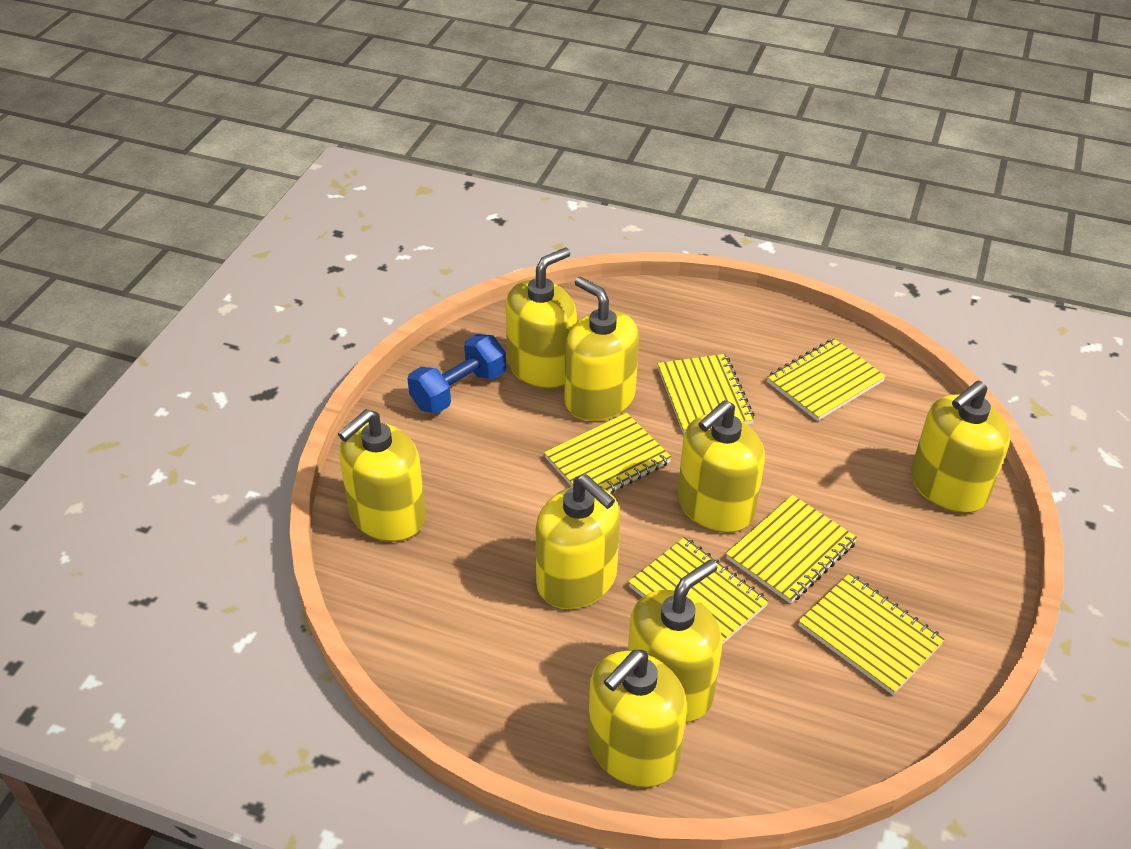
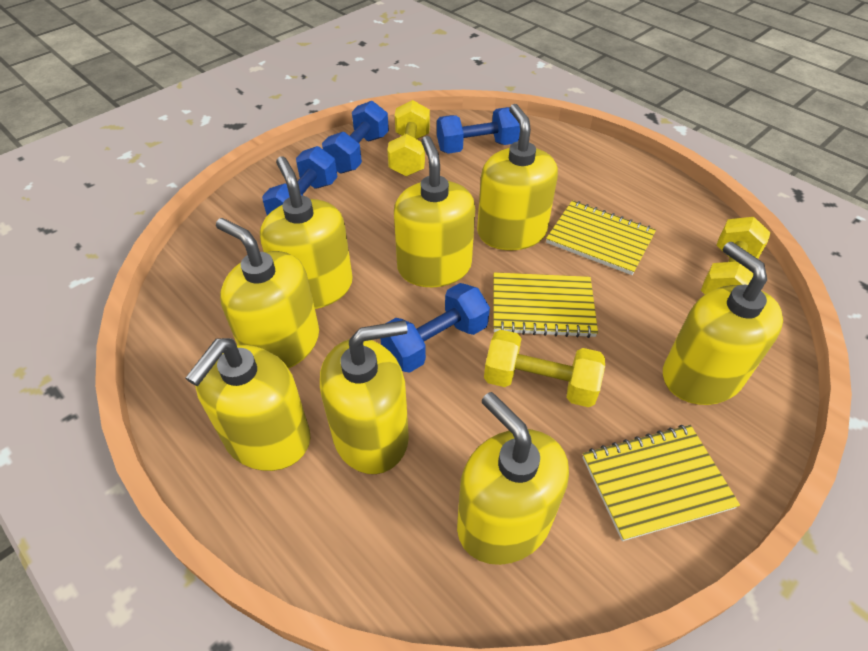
blue dumbbell: [407,334,506,413] = 1 -> [262,146,338,215] [322,101,389,174] [380,283,490,373] [437,107,520,154] = 4
yellow dumbbell: none = 0 -> [387,100,430,176] [484,330,605,407] [701,217,771,294] = 3
yellow notebook: [544,413,672,493] [628,537,769,644] [658,354,755,434] [726,495,858,604] [767,339,886,421] [798,573,945,695] = 6 -> [493,272,598,338] [546,200,656,275] [582,425,740,541] = 3

